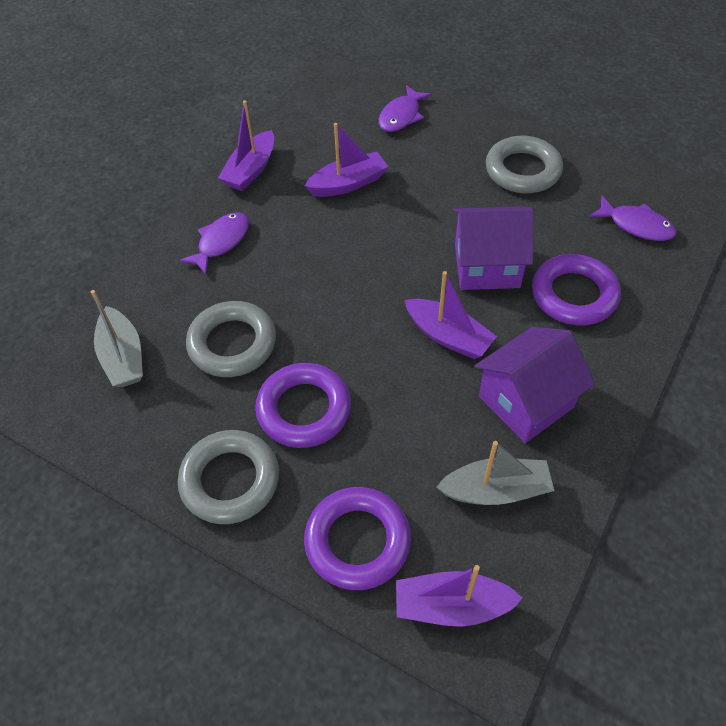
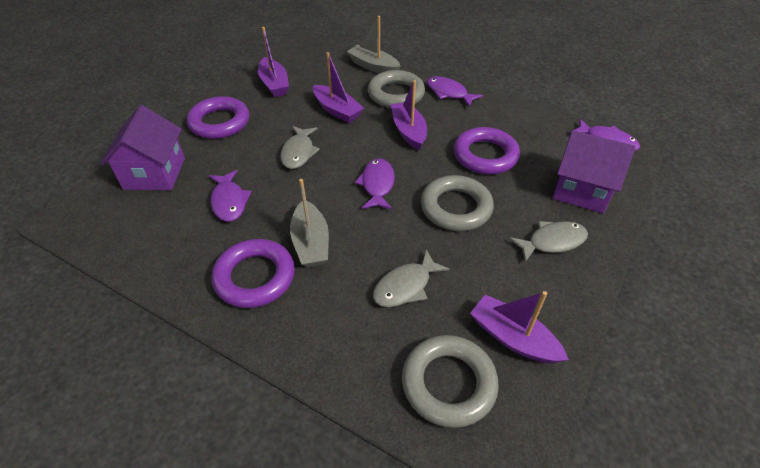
grey fish: none = 0 -> [280,126,320,169] [373,249,450,307] [509,221,588,262] = 3
purple fish: [179,212,249,274] [378,85,432,132] [589,196,676,241] = 3 -> [209,170,252,222] [355,158,395,210] [427,76,483,107] [570,119,640,151] = 4

